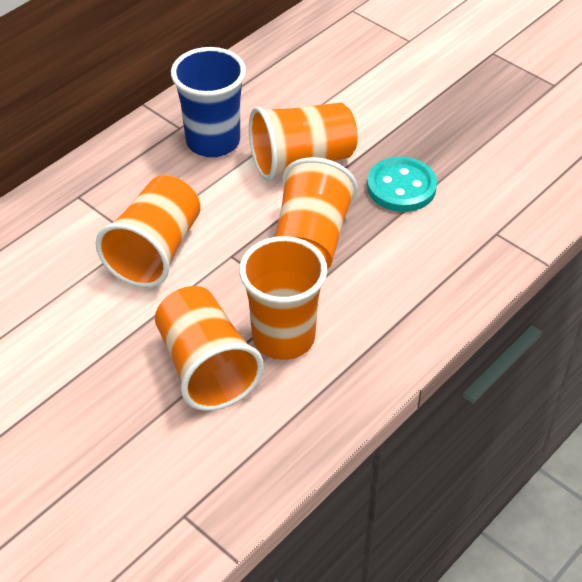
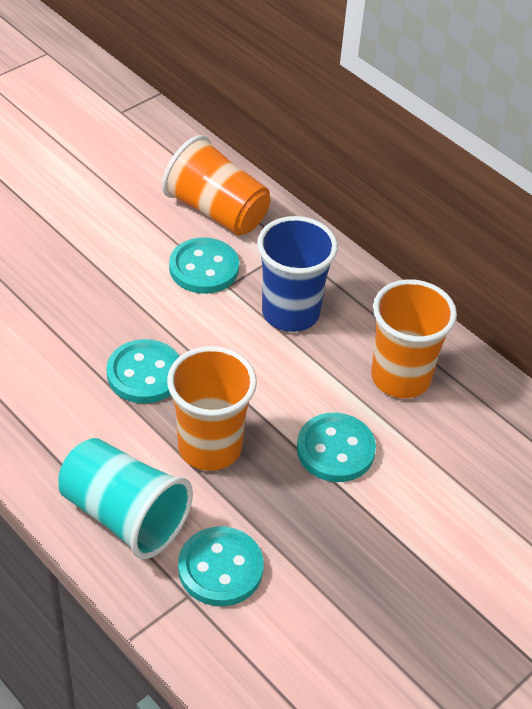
orange cup: [96,175,201,288] [155,286,264,411] [239,236,327,360] [249,103,358,181] [275,157,358,270] = 5 -> [162,135,270,235] [167,346,257,471] [371,279,457,398] = 3
turquoise button: [367,157,437,212] = 1 -> [106,339,180,404] [169,237,239,294] [178,526,264,606] [297,413,376,482] = 4
turquoise cup: none = 0 -> [58,438,193,559] = 1

